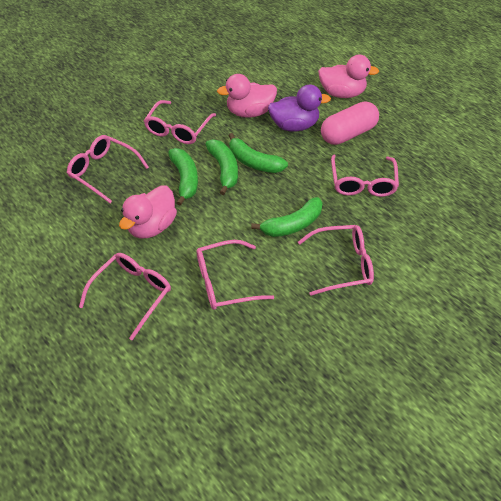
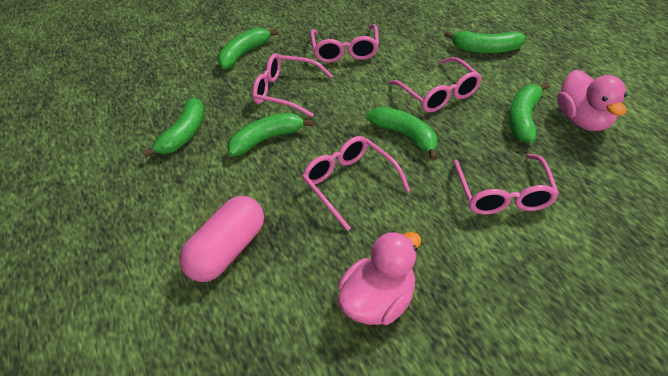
green banana: [168,148,198,206] [206,140,238,195] [228,133,288,173] [251,197,323,237] = 4 -> [143,98,204,157] [217,28,278,69] [227,113,314,156] [367,107,438,161] [444,31,525,53] [509,82,549,143] = 6
pink duck: [119,185,177,239] [217,74,277,118] [318,55,379,98] = 3 -> [338,231,421,325] [557,70,627,131] = 2
pink glasses: [67,135,149,203] [79,253,171,340] [144,100,216,144] [196,240,274,310] [298,225,374,296] [331,155,399,197] = 6 -> [252,53,333,117] [302,136,410,231] [310,24,379,63] [389,57,482,112] [454,154,559,215] = 5
purple duck: [268,85,331,131] = 1 -> none = 0

